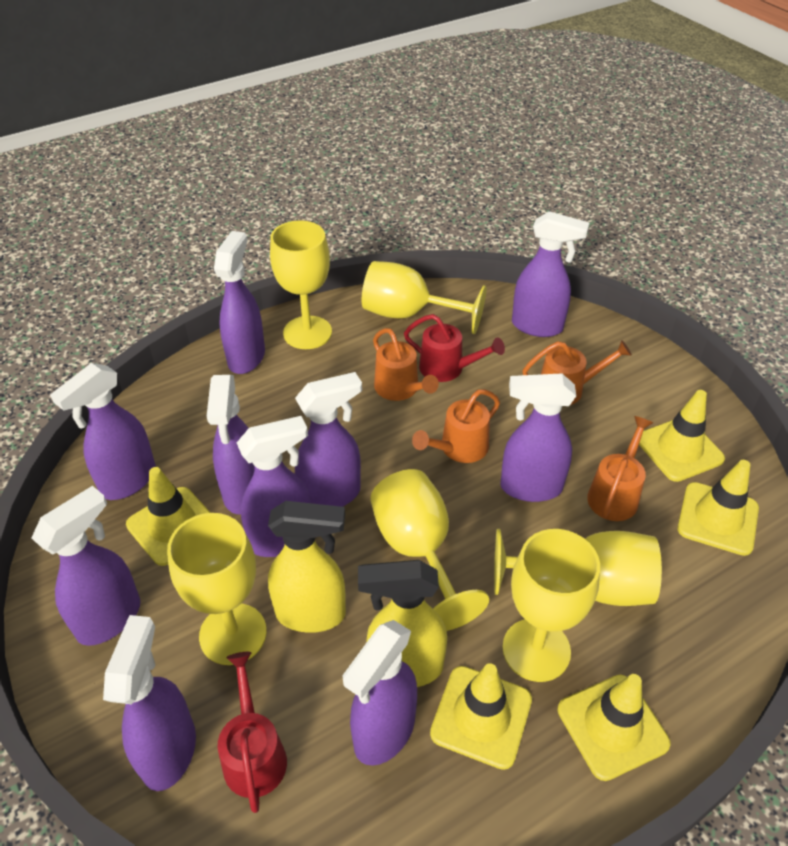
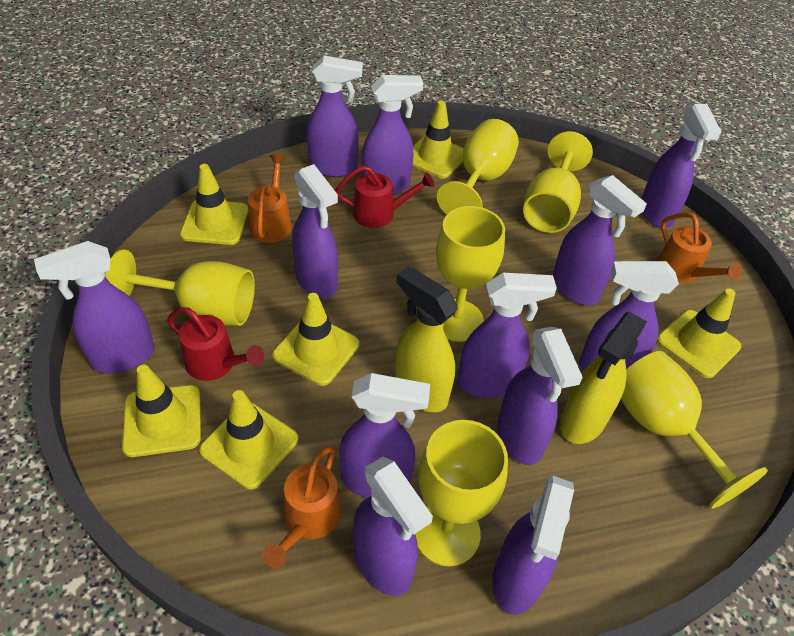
orange watering can: [373,328,439,401] [412,389,500,463] [522,341,632,405] [587,416,653,521] = 4 -> [248,155,292,243] [263,446,342,568] [657,212,742,283] = 3
purple spray bottle: [31,486,140,646] [50,363,156,500] [103,615,196,791] [207,375,255,515] [214,231,265,374] [237,416,311,557] [295,372,362,507] [342,620,417,766] [500,373,576,502] [512,211,589,337] = 10 -> [34,241,155,373] [292,164,338,298] [307,56,363,177] [339,373,430,498] [353,457,433,596] [361,75,423,195] [458,273,557,398] [492,476,574,615] [497,327,583,465] [553,175,647,305] [579,261,679,371] [641,104,722,228] = 12
yellow traffic cone: [126,467,211,566] [430,663,532,770] [558,674,671,781] [639,390,725,482] [677,460,759,556] = 5 -> [122,365,201,457] [180,164,248,245] [199,390,298,489] [272,293,359,386] [412,101,464,178] [657,288,741,378] = 6

